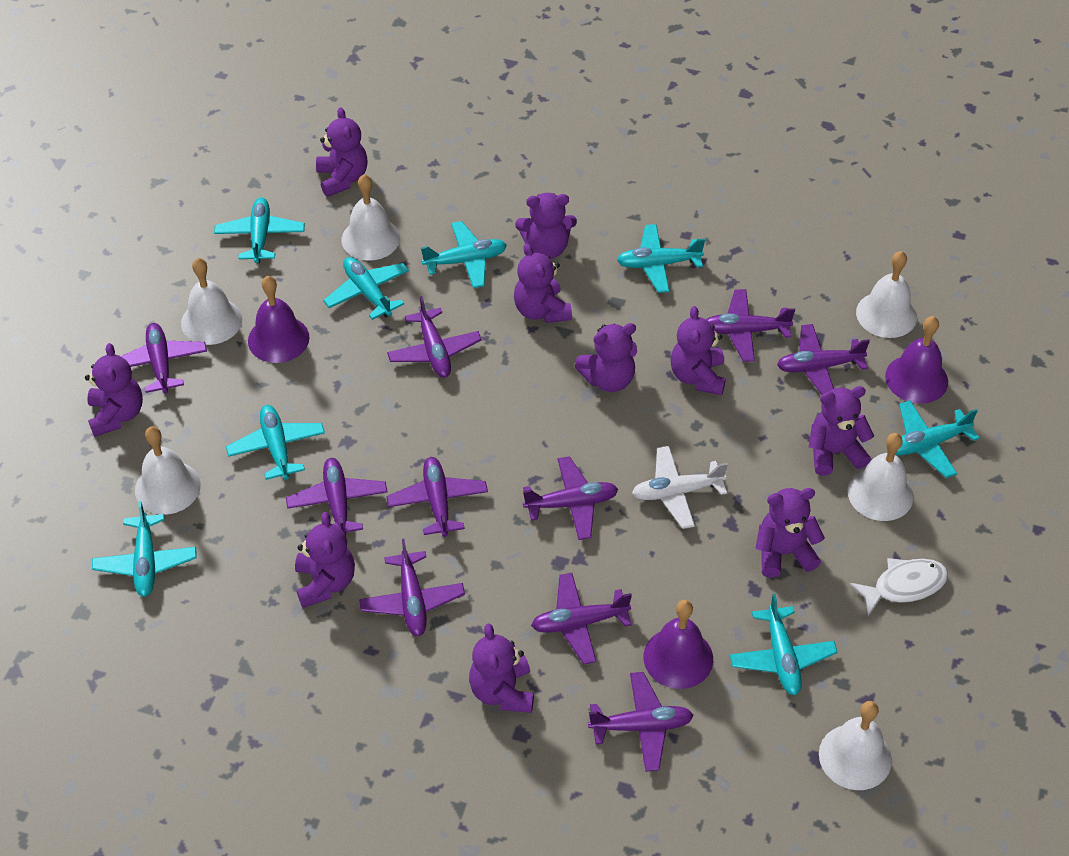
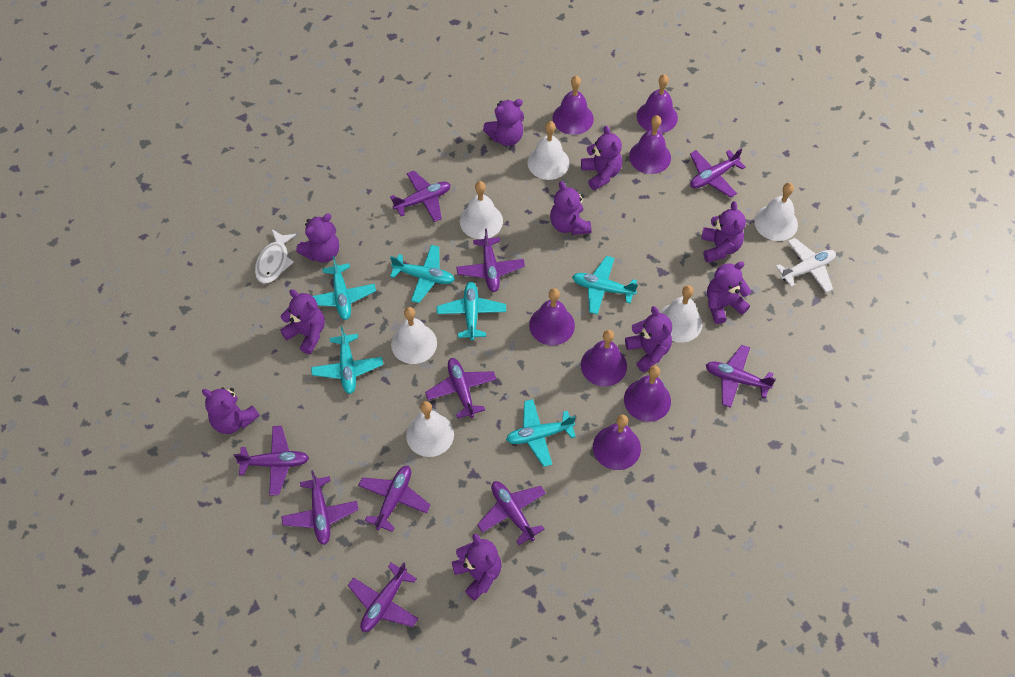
purple bell: [248,276,309,363] [643,600,713,689] [885,316,948,404] = 3 -> [529,288,575,345] [553,76,594,135] [581,330,627,386] [593,415,641,470] [624,365,671,422] [629,115,671,174] [637,74,678,133] = 7
turquoise plane: [92,501,197,597] [214,197,305,263] [226,405,325,480] [323,257,409,320] [421,221,507,288] [617,224,705,293] [730,593,838,695] [895,401,979,478] = 8 -> [311,326,383,394] [313,256,376,320] [390,245,455,303] [437,282,506,341] [506,399,576,467] [572,256,638,315] = 6

